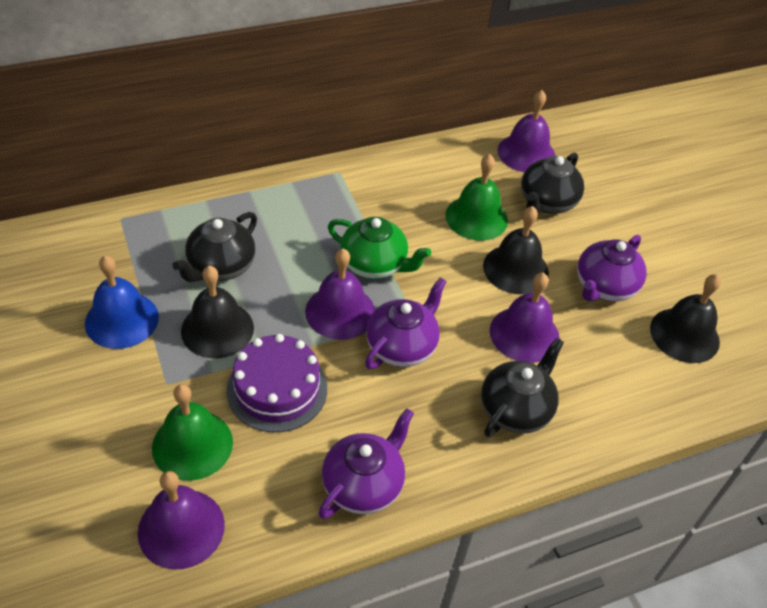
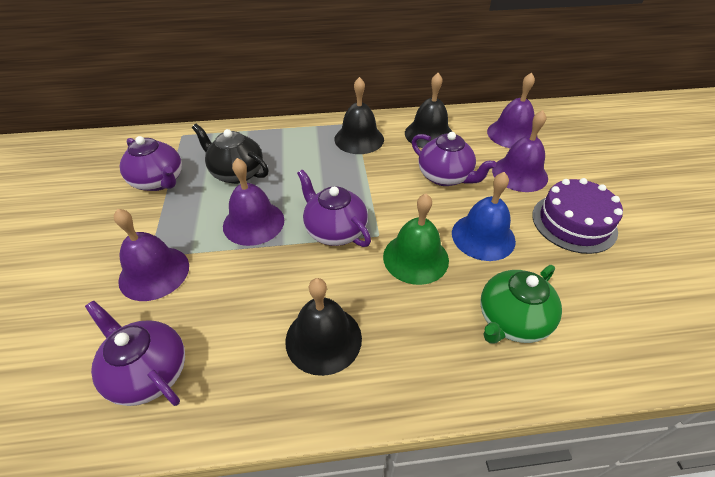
black teapot: [172,212,257,282] [481,338,564,437] [521,153,584,214] = 3 -> [192,124,269,184] = 1
green bell: [152,384,233,481] [445,154,508,241] = 2 -> [383,194,449,285] = 1
purple teapot: [318,408,414,519] [365,277,447,369] [577,235,647,302] = 3 -> [85,301,185,406] [119,136,182,191] [297,170,371,247] [412,132,496,186] = 4

